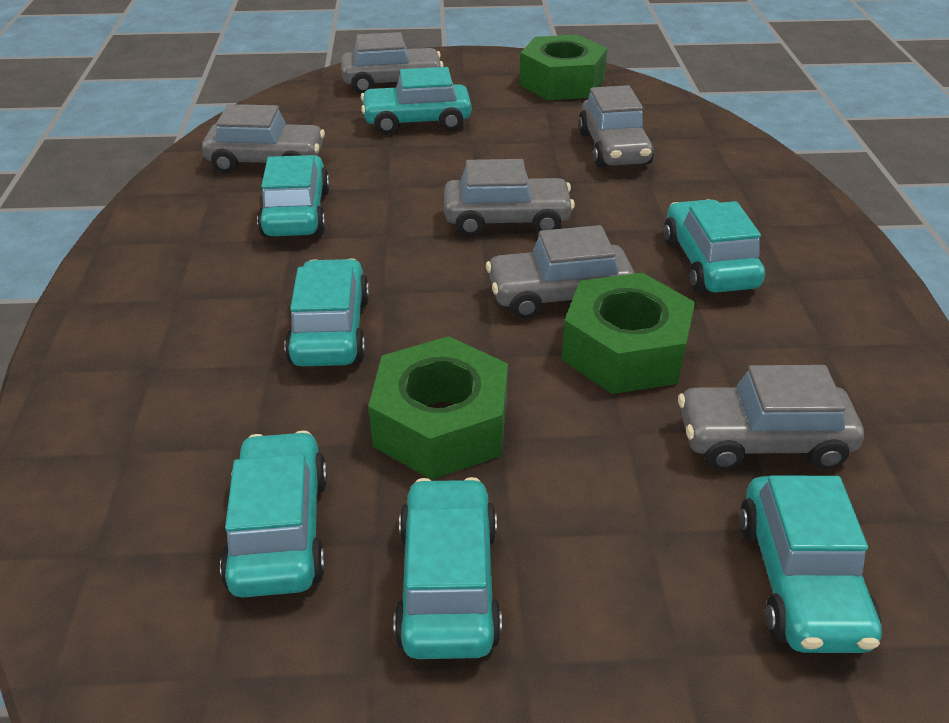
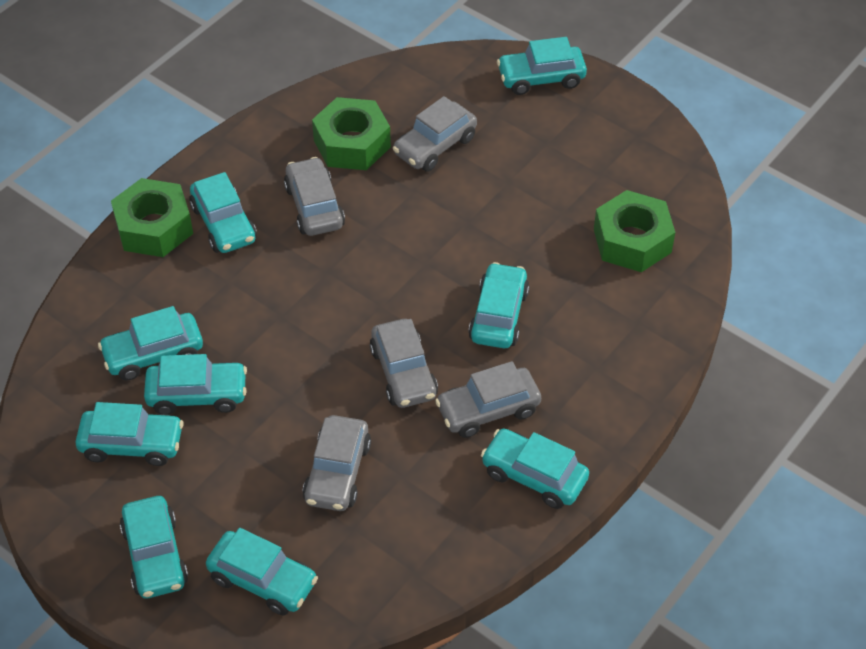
grey car: [202,104,325,173] [341,32,443,94] [444,159,575,236] [486,225,635,319] [578,85,654,168] [678,365,864,470] = 6 -> [284,157,345,236] [303,415,371,511] [370,319,438,408] [393,96,477,172] [435,361,541,438] = 5
turquoise car: [220,431,328,598] [257,155,330,237] [284,259,370,366] [361,67,471,134] [393,477,502,659] [664,199,765,293] [739,475,882,653] = 7 -> [75,402,183,466] [98,306,203,381] [120,496,188,598] [144,354,247,415] [189,172,257,253] [206,528,318,616] [468,262,529,348] [481,429,589,509] [497,37,587,95] = 9

